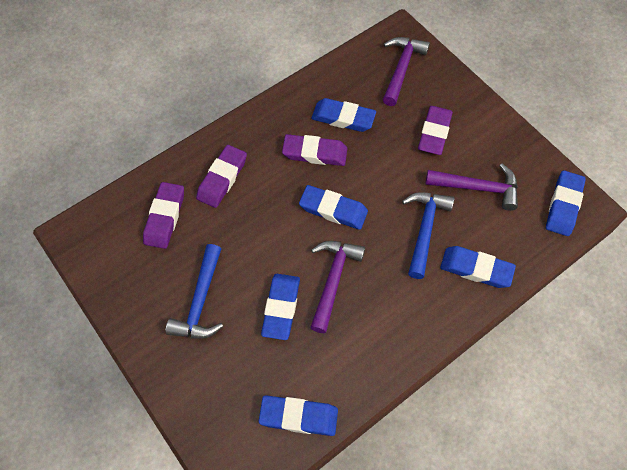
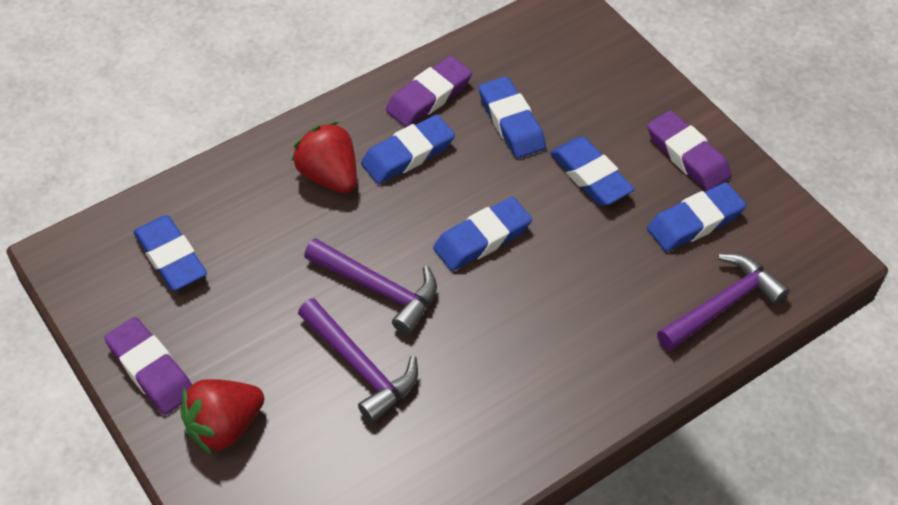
blue hammer: [165,244,223,339] [402,192,455,279] = 2 -> none = 0
purple eraser: [143,182,184,249] [196,145,247,208] [282,134,348,166] [418,106,453,155] = 4 -> [104,317,192,415] [386,56,472,127] [647,110,732,191] = 3
red strawberry: none = 0 -> [180,379,264,455] [292,122,357,193] = 2

